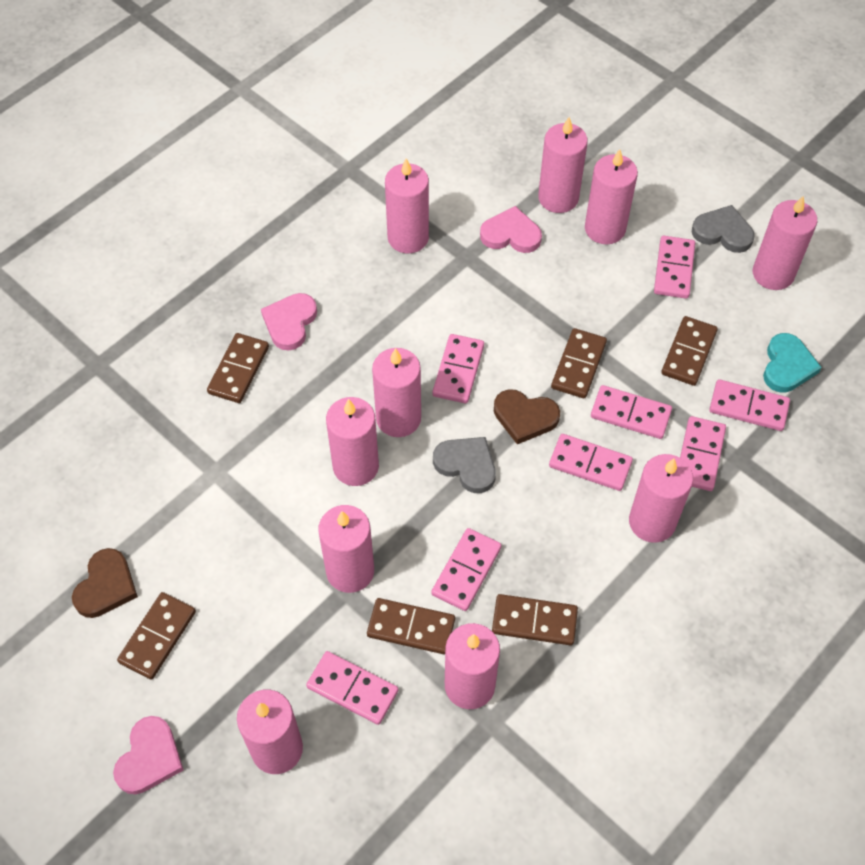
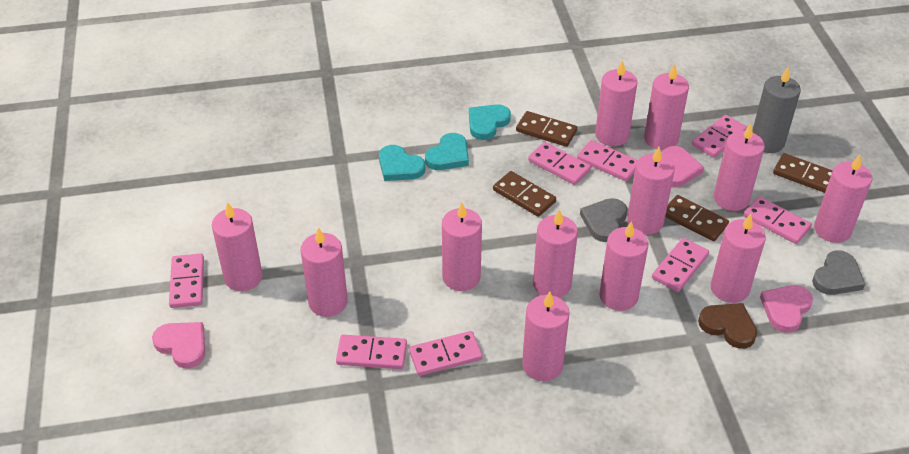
brown domino: [117,592,196,680] [207,333,269,403] [367,598,455,654] [492,594,578,645] [551,328,607,398] [661,316,718,386] = 6 -> [493,171,556,217] [516,111,577,147] [665,195,729,241] [773,153,833,193] = 4
brown heart: [72,548,138,618] [494,389,560,444] = 2 -> [698,303,757,349] = 1
grey candle: none = 0 -> [752,67,801,153] = 1
pink candle: [237,690,303,774] [318,505,374,593] [326,397,379,486] [372,348,421,437] [385,158,429,253] [445,623,500,709] [538,117,588,213] [585,149,638,244] [629,454,693,543] [753,196,817,290] = 10 -> [212,202,263,291] [301,227,348,317] [442,203,482,291] [522,292,570,381] [533,209,578,298] [595,60,638,146] [599,221,648,311] [627,147,675,235] [644,64,689,150] [711,214,766,303] [714,123,765,211] [814,155,872,243] = 12
turquoise heart: [763,333,822,393] = 1 -> [379,145,426,181] [425,133,469,170] [469,104,511,140] = 3

